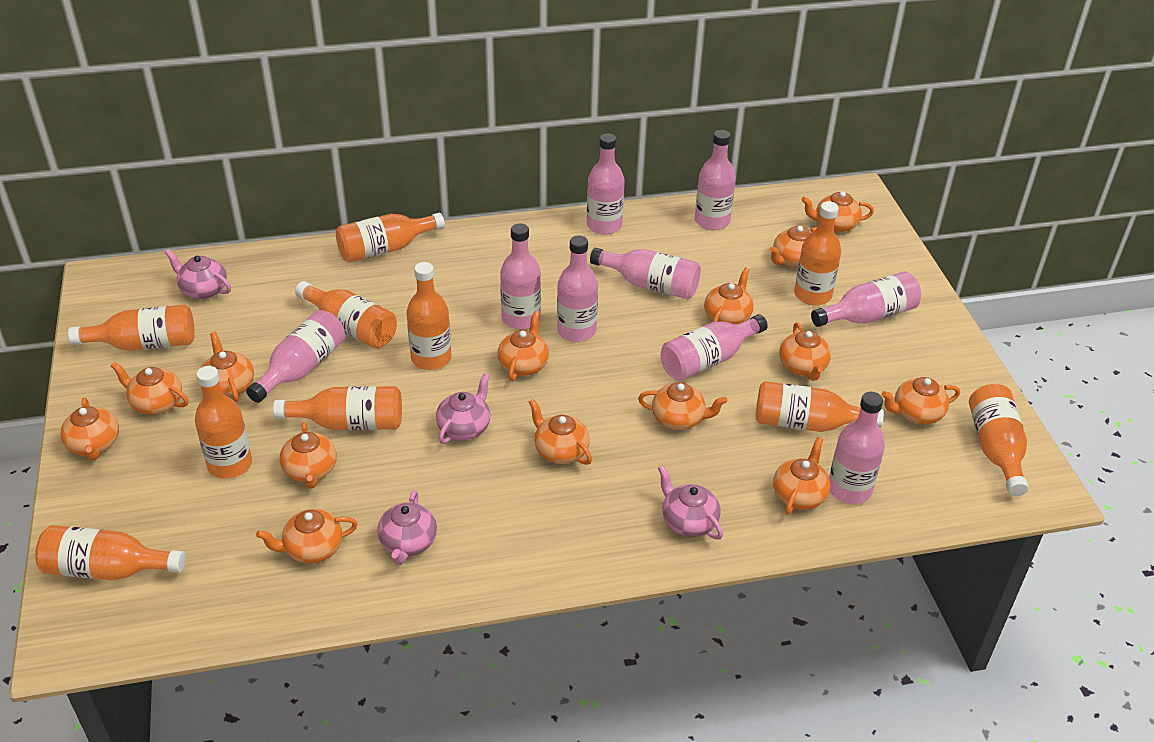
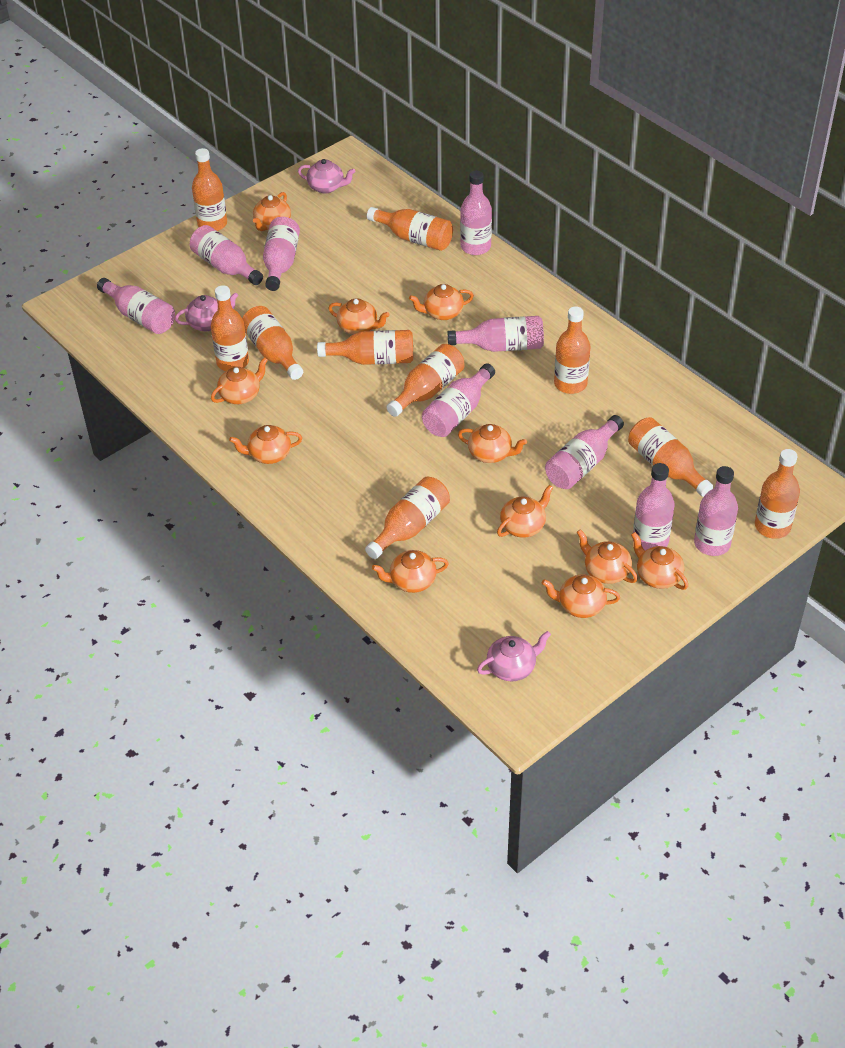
orange teapot: [60,397,119,461] [111,362,189,415] [202,332,254,402] [256,509,357,564] [280,422,337,489] [498,311,549,381] [529,399,592,465] [638,382,728,430] [704,267,754,324] [769,226,817,268] [773,437,830,515] [779,322,831,381] [802,191,874,233] [882,377,960,424] = 14 -> [211,357,268,404] [229,425,302,464] [253,192,291,231] [328,299,390,335] [372,550,449,593] [409,284,474,320] [458,424,527,463] [497,485,553,538] [542,574,620,618] [577,529,638,584] [631,532,688,590] = 11
pink teapot: [165,249,231,299] [377,490,437,565] [436,373,490,444] [658,465,723,540] = 4 -> [175,292,238,331] [298,159,356,193] [477,631,551,681] = 3

